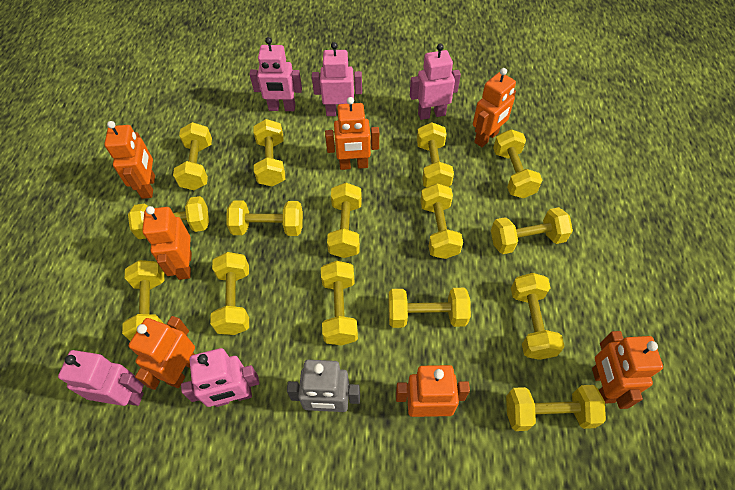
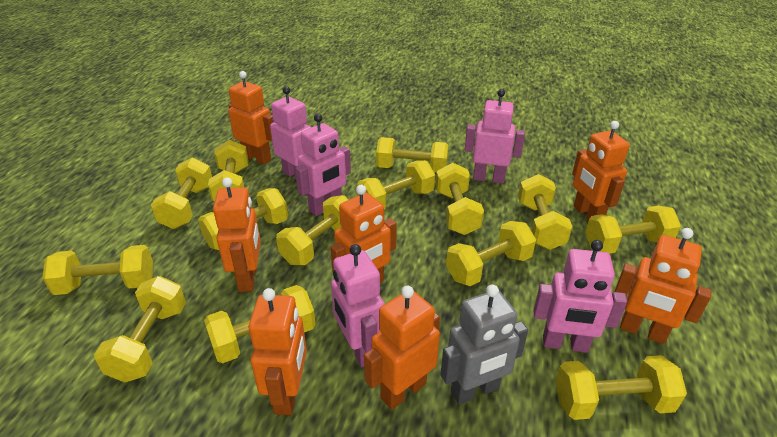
yellow dumbbell: [122,260,165,341] [128,196,209,239] [173,122,212,190] [210,252,249,335] [226,200,303,236] [253,119,285,187] [321,261,358,346] [327,183,362,258] [388,288,471,328] [417,122,454,187] [420,183,463,259] [491,207,573,254] [493,129,543,198] [506,385,606,431] [511,273,565,360] = 15 -> [43,245,153,295] [94,276,186,383] [151,157,212,229] [198,188,288,250] [204,285,316,363] [208,140,249,201] [276,195,349,265] [357,160,435,210] [376,137,449,172] [435,163,484,235] [446,221,536,286] [518,174,573,250] [555,355,687,420] [585,206,681,254] = 14

